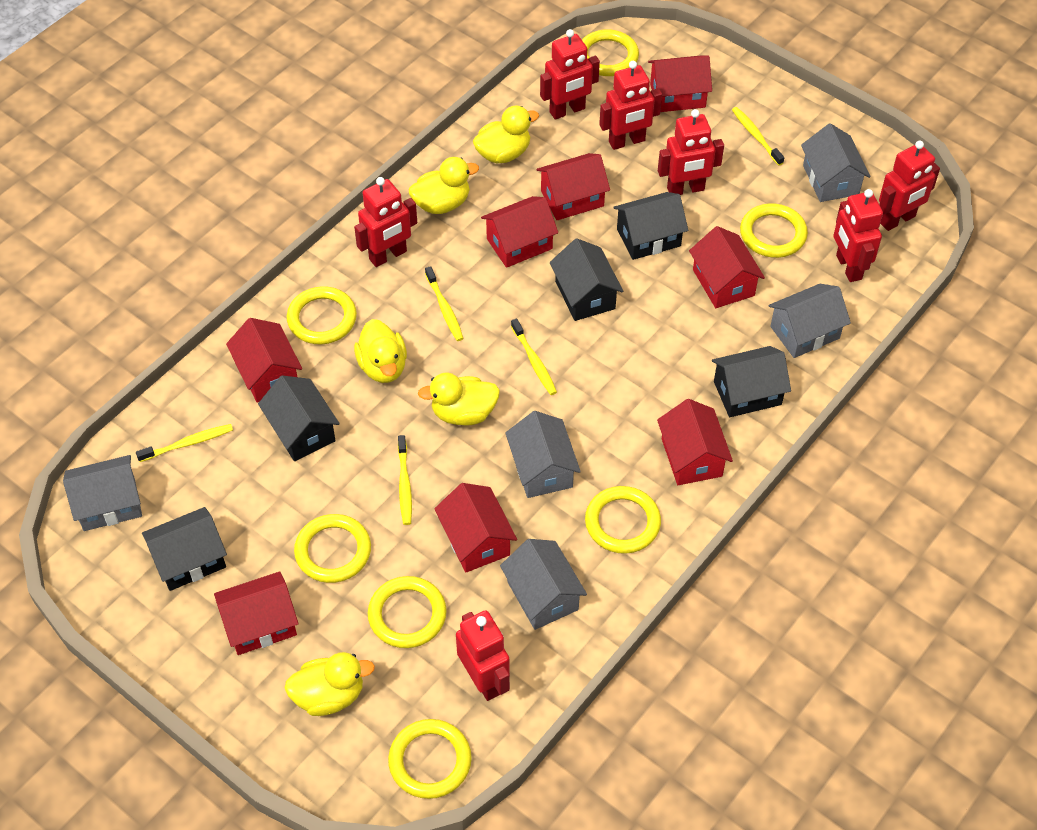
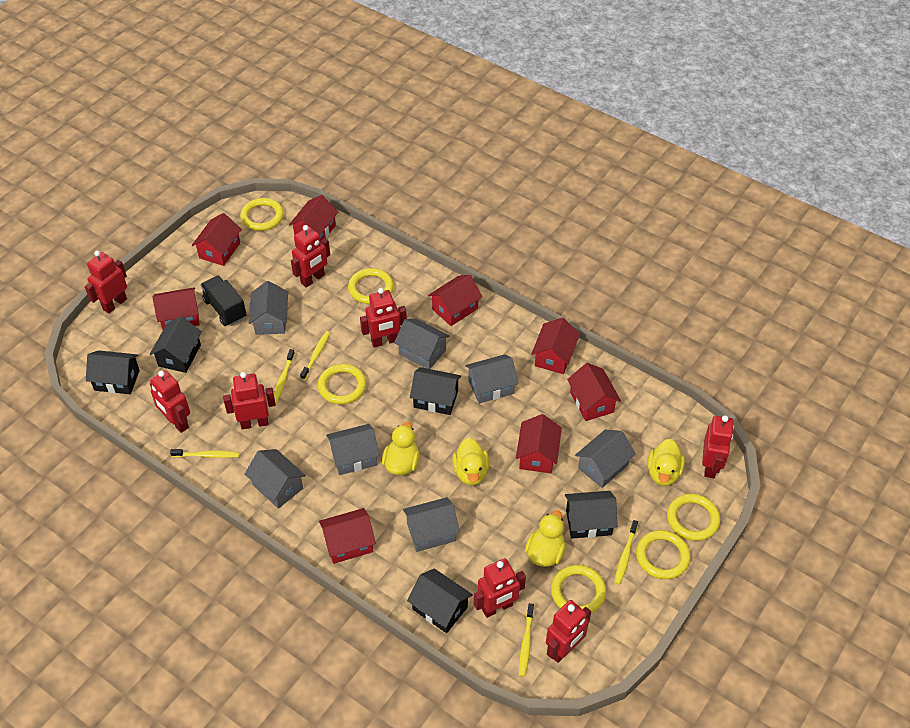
black truck: none = 0 -> [200,275,247,326] = 1
grey house: [63,455,142,531] [500,539,587,630] [505,411,581,498] [768,284,851,358] [801,123,870,202] = 5 -> [245,449,306,509] [249,281,288,335] [326,424,380,475] [394,318,450,369] [403,497,460,552] [465,354,519,404] [575,430,636,488] = 7
red robot: [354,177,417,267] [456,610,510,701] [540,29,600,120] [599,61,662,150] [658,109,724,195] [833,189,883,282] [879,141,940,231] = 7 -> [85,251,127,314] [150,370,190,433] [223,372,276,430] [291,225,330,288] [360,288,407,348] [474,558,526,618] [546,600,591,663] [702,415,734,478] = 8
yellow duck: [285,652,375,716] [354,319,407,383] [408,157,479,214] [418,373,500,426] [473,106,539,163] = 5 -> [382,422,420,476] [452,438,489,485] [525,510,566,567] [647,439,685,486] = 4
yellow ring: [287,286,357,344] [294,514,371,583] [368,576,447,648] [388,719,472,799] [582,29,639,76] [585,486,661,554] [740,203,808,258] = 7 -> [240,198,284,231] [318,364,366,404] [348,268,394,304] [551,565,606,614] [636,530,690,579] [667,494,720,541] = 6

